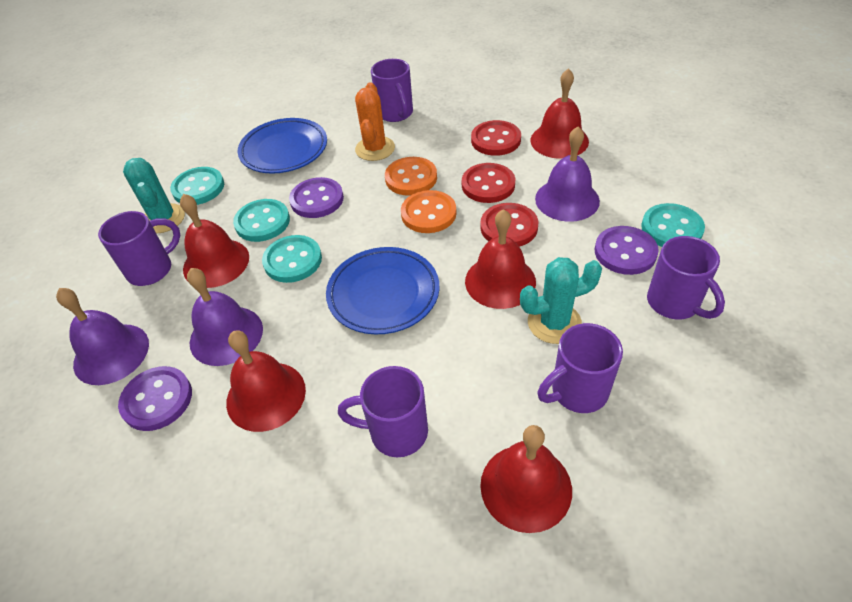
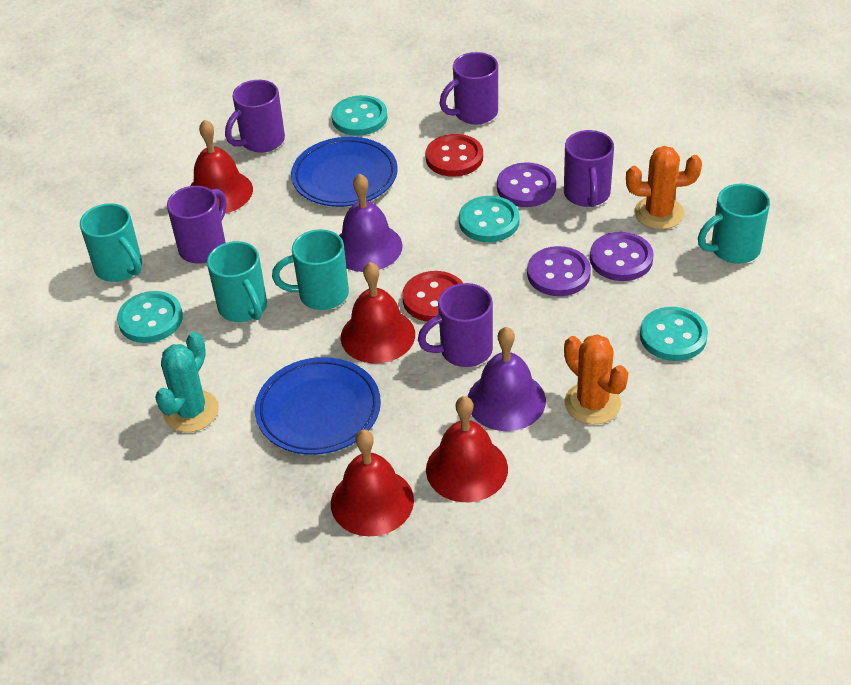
orange button: [385,157,437,196] [401,190,456,233] = 2 -> none = 0
orange cactus: [355,82,395,161] = 1 -> [564,334,628,424] [626,146,702,229] = 2
purple bell: [56,288,149,385] [187,268,263,366] [535,127,600,222] = 3 -> [339,174,402,272] [468,327,546,431] = 2
red bell: [180,194,249,288] [226,330,306,432] [465,209,536,309] [480,425,572,533] [531,68,589,159] = 5 -> [190,119,253,213] [331,429,414,536] [341,262,415,364] [426,396,508,502] = 4
red button: [462,163,515,203] [471,120,521,156] [480,203,538,247] = 3 -> [402,271,463,322] [425,134,483,177] = 2
turquoise cactus: [123,158,185,233] [520,257,602,344] = 2 -> [155,332,219,432] = 1
turquoise mug: none = 0 -> [80,203,142,282] [207,241,267,322] [272,229,349,310] [698,184,770,264] = 4

